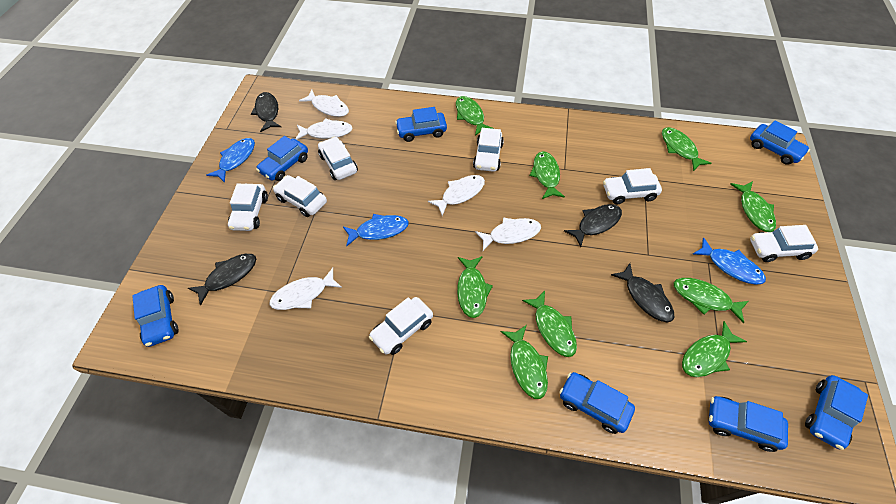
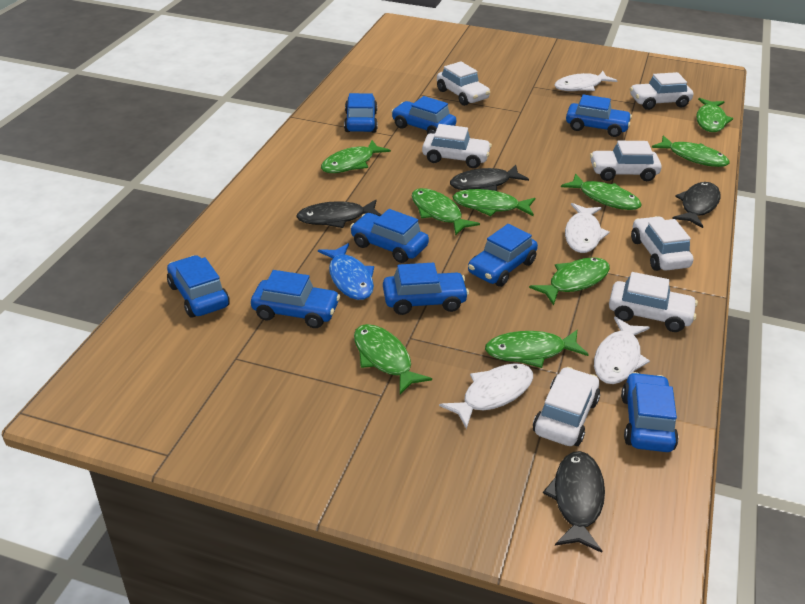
blue car: [132,285,179,347] [256,136,308,181] [395,107,447,142] [559,372,635,434] [709,396,788,452] [750,120,810,165] [805,375,868,450] = 7 -> [167,255,230,318] [251,270,340,328] [344,93,377,133] [350,209,429,263] [383,263,469,315] [391,96,456,134] [468,224,538,287] [566,94,632,137] [621,372,678,452] = 9
blue fish: [206,138,255,183] [343,214,409,246] [693,237,766,285] = 3 -> [318,243,374,300] = 1
white fish: [270,268,342,310] [295,118,352,140] [299,90,349,117] [428,175,485,216] [475,218,541,251] = 5 -> [439,363,533,429] [554,71,618,91] [565,203,610,253] [594,317,650,384] = 4

